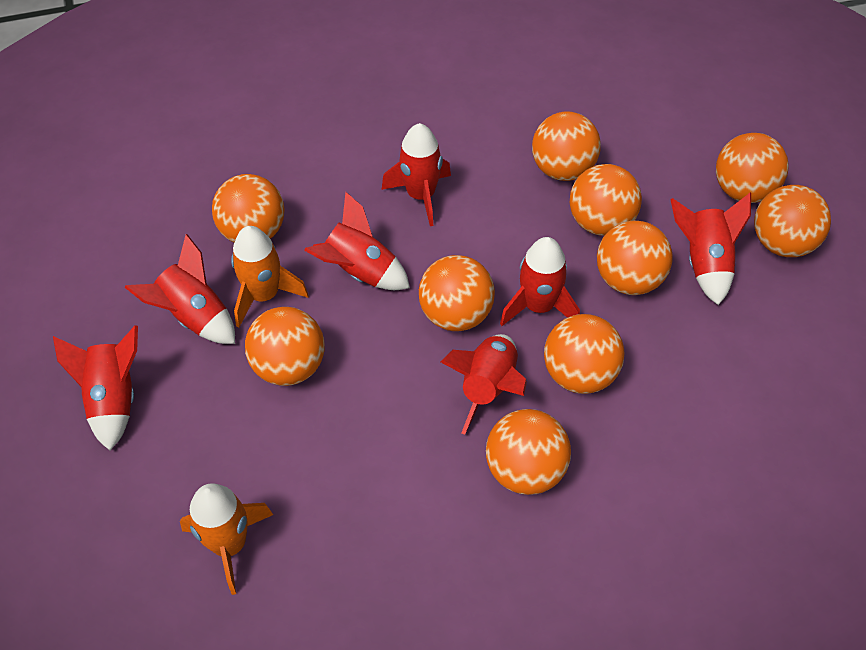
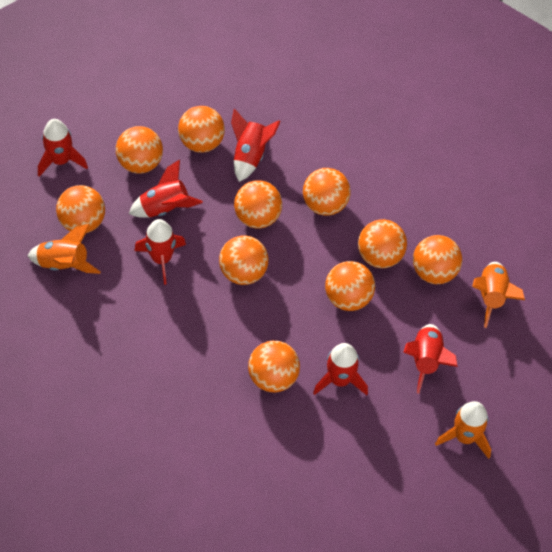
orange rocket: [180,483,273,595] [231,226,309,327] = 2 -> [27,224,101,274] [435,401,491,459] [472,262,525,328] = 3
red rocket: [53,325,138,450] [124,234,235,344] [304,192,410,290] [382,123,451,226] [441,334,527,435] [500,237,580,326] [670,193,751,305] = 7 -> [38,119,88,177] [129,160,203,218] [135,219,186,285] [231,108,281,182] [313,343,368,395] [403,324,458,394] = 6

